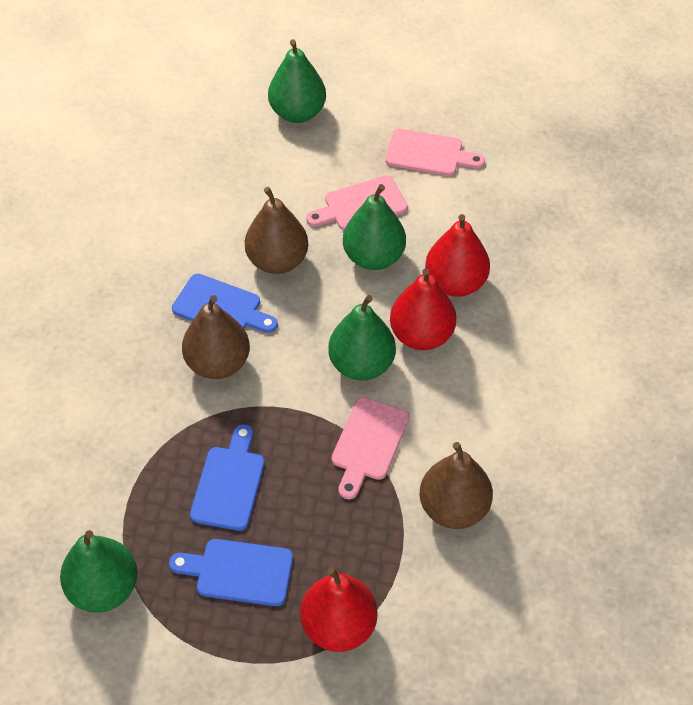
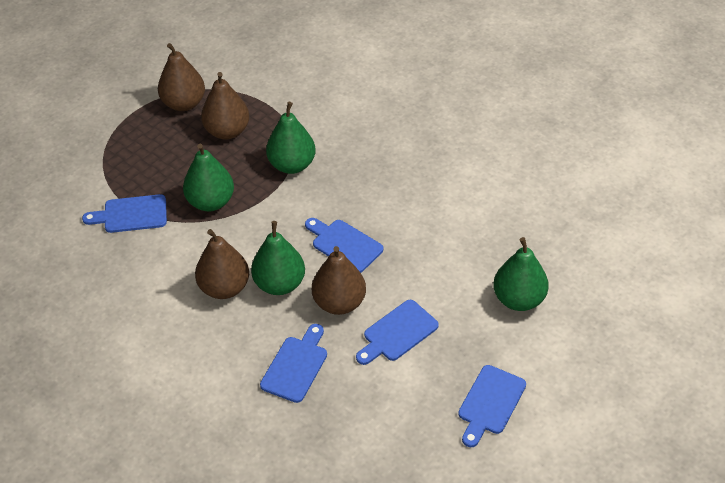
blue cutting board: [169,539,293,606] [172,274,278,333] [190,424,265,531] = 3 -> [82,194,167,233] [260,324,327,403] [305,218,383,273] [356,300,439,365] [458,365,526,447] = 5
brown pear: [182,295,250,379] [245,187,308,274] [420,442,493,529] = 3 -> [158,43,205,111] [195,229,249,299] [201,72,250,140] [312,246,366,315] = 4
pink cutting board: [306,176,408,230] [332,397,409,499] [386,129,485,176] = 3 -> none = 0
red pear: [300,567,378,652] [390,268,456,350] [425,214,490,297] = 3 -> none = 0

